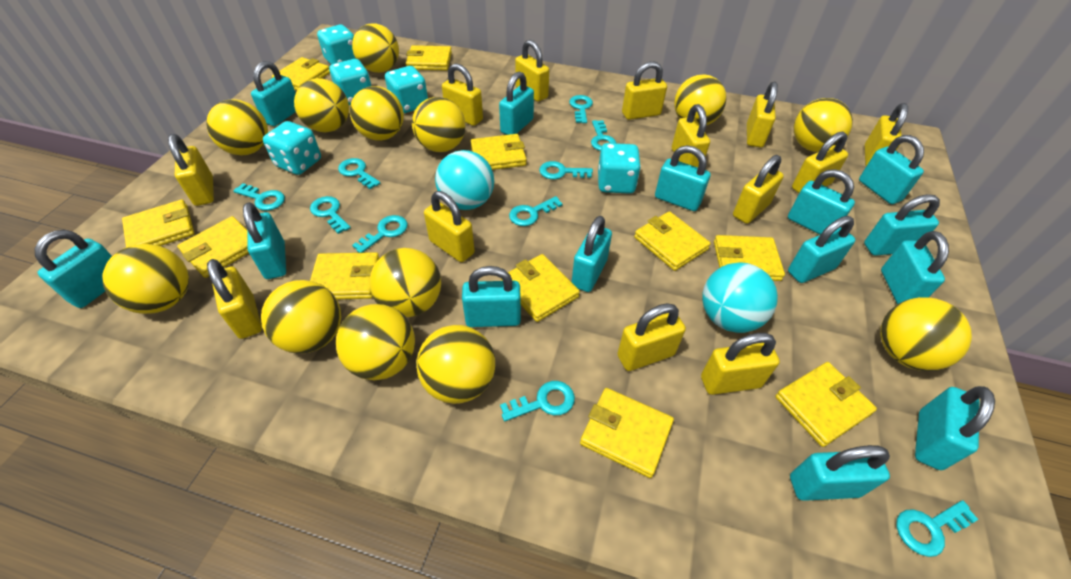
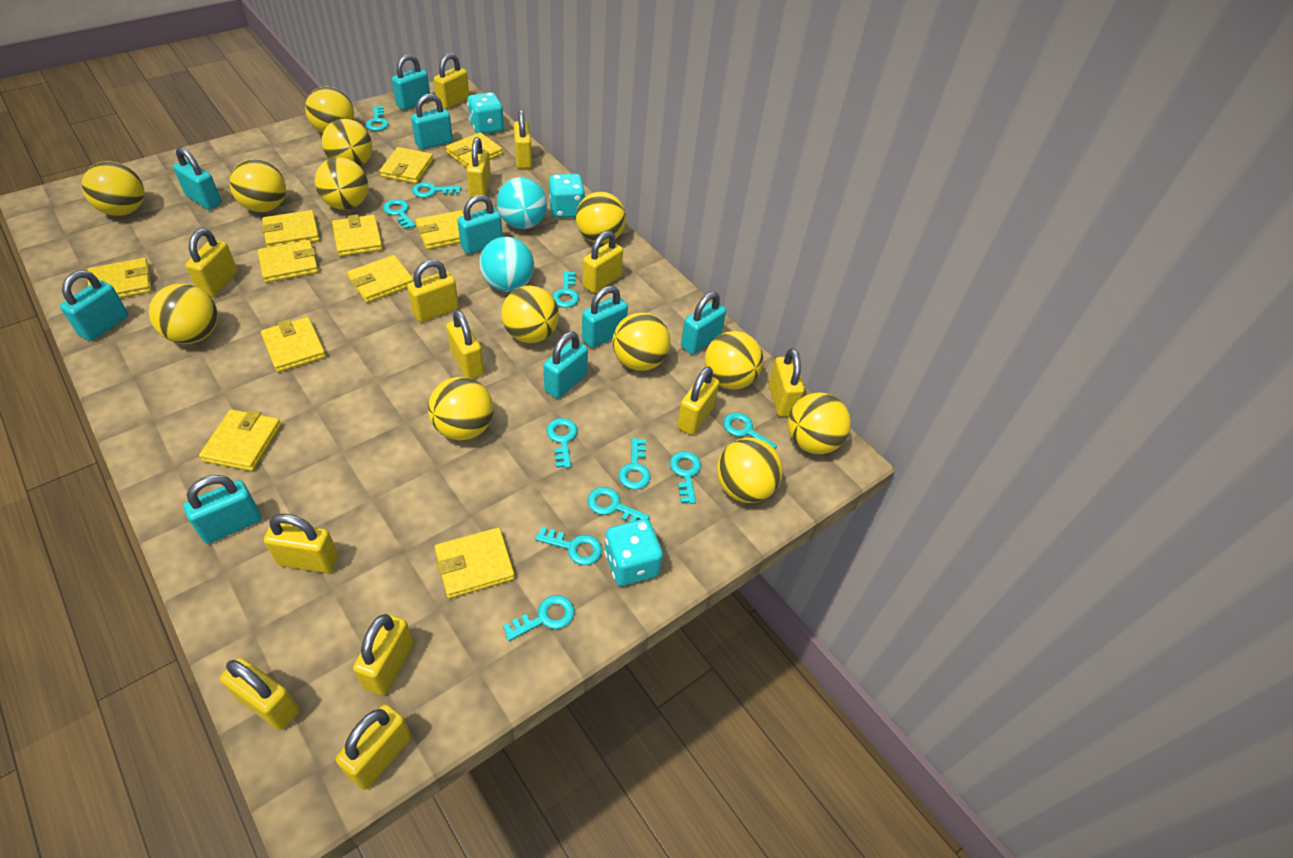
turquoise dice: [263,121,321,175] [317,25,356,65] [329,59,371,105] [385,66,428,113] [598,143,641,194] = 5 -> [467,92,504,134] [549,174,585,218] [605,519,663,586] = 3
turquoise key: [233,183,285,211] [310,196,351,234] [338,158,381,189] [352,215,408,253] [500,381,575,421] [509,196,563,226] [539,161,593,179] [569,95,593,123] [591,120,616,151] [896,500,979,557] = 10 -> [366,106,389,131] [383,199,416,229] [412,182,461,198] [503,595,574,641] [535,527,602,565] [546,418,578,468] [552,271,579,308] [587,487,650,522] [619,438,650,490] [670,451,701,504] [723,412,777,449] = 11
turquoise padlock: [35,230,112,308] [243,202,286,279] [251,61,296,126] [462,266,521,327] [499,72,534,135] [572,216,612,292] [655,145,711,211] [788,169,855,235] [788,216,855,283] [790,445,890,501] [859,135,924,204] [864,194,940,256] [881,231,949,304] [915,386,995,470] = 14 -> [60,270,128,341] [173,147,222,210] [184,475,261,544] [392,54,430,110] [411,94,453,150] [457,195,503,254] [544,332,588,399] [582,286,628,348] [681,292,726,355] = 9

